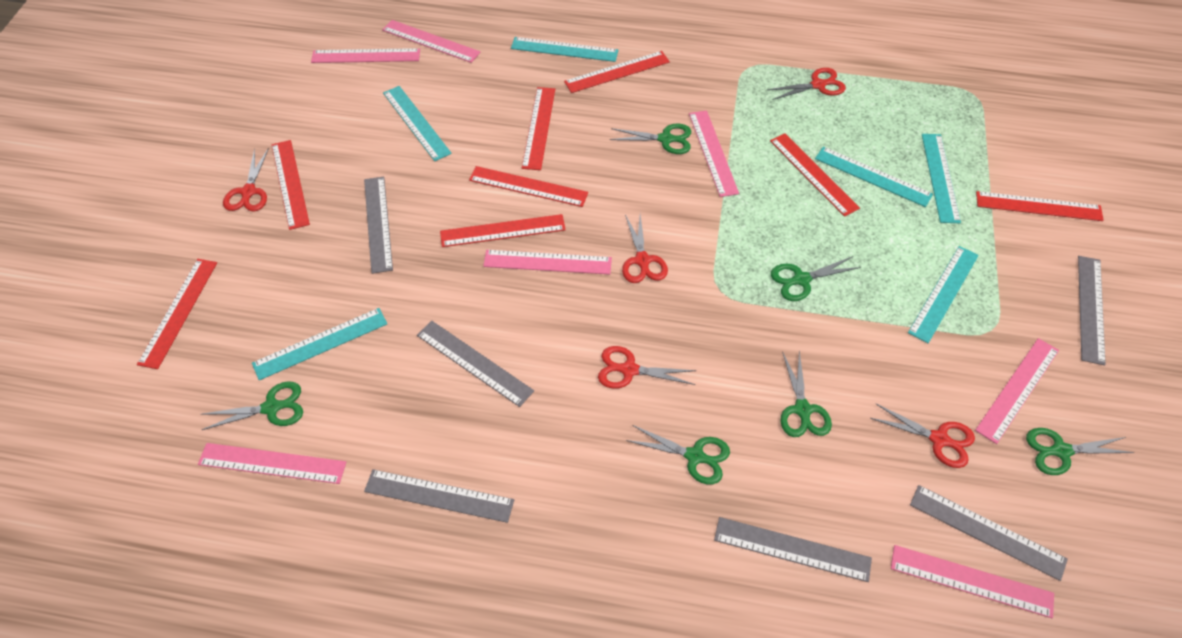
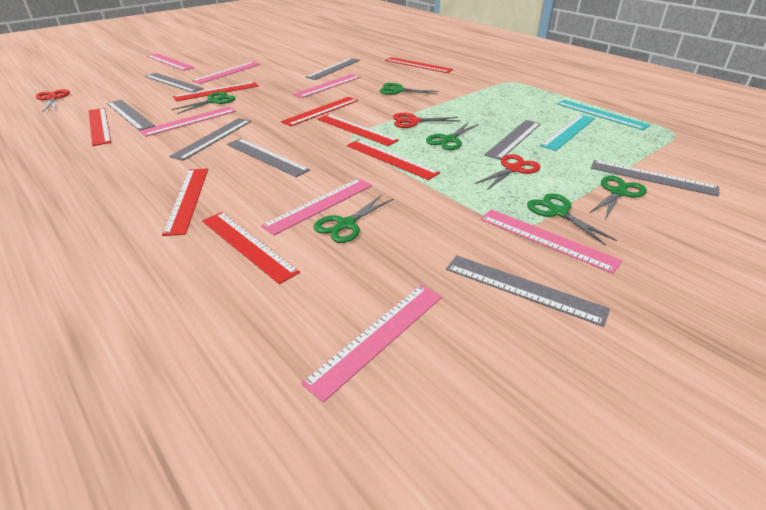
grey ruler: [364,177,393,274] [364,469,514,523] [417,321,534,407] [714,517,872,582] [910,485,1068,581] [1078,256,1106,365] = 6 -> [107,100,155,131] [145,73,204,93] [169,118,251,161] [227,138,310,177] [306,58,360,80] [446,255,610,327] [484,120,541,160] [591,160,719,197] = 8
red scissors: [223,148,269,211] [598,346,697,389] [622,214,668,283] [767,68,846,100] [870,403,975,468] = 5 -> [35,89,70,112] [393,113,459,128] [475,154,540,190] = 3
turquoise ruler: [252,308,388,380] [383,86,452,161] [511,37,618,62] [815,146,933,207] [908,246,979,343] [922,134,961,223] = 6 -> [540,114,595,151] [557,100,650,130] = 2

